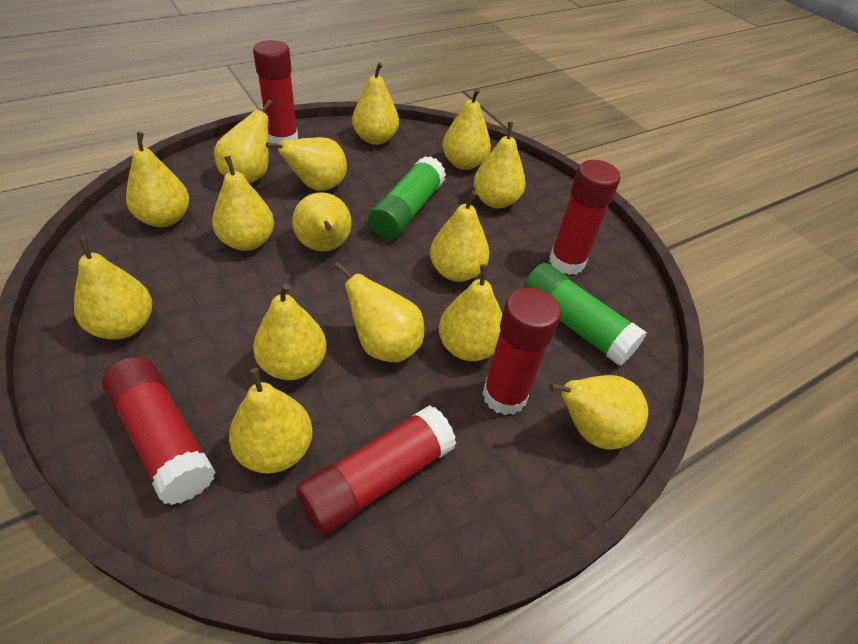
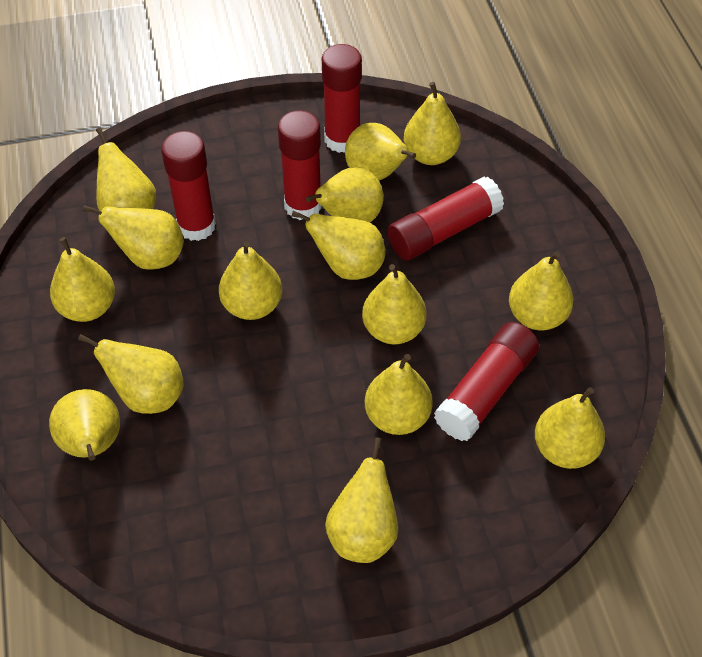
green glue stick: [368,156,446,240] [523,263,647,366] = 2 -> none = 0

